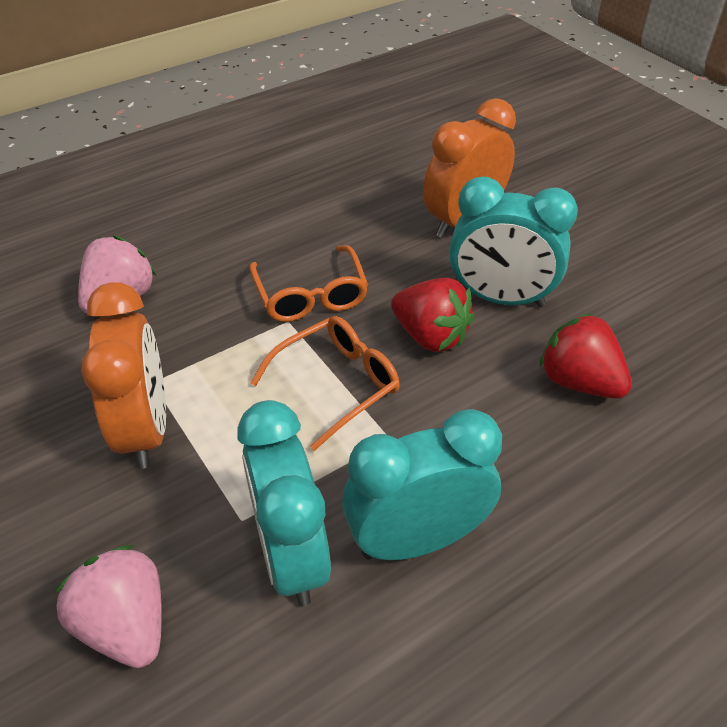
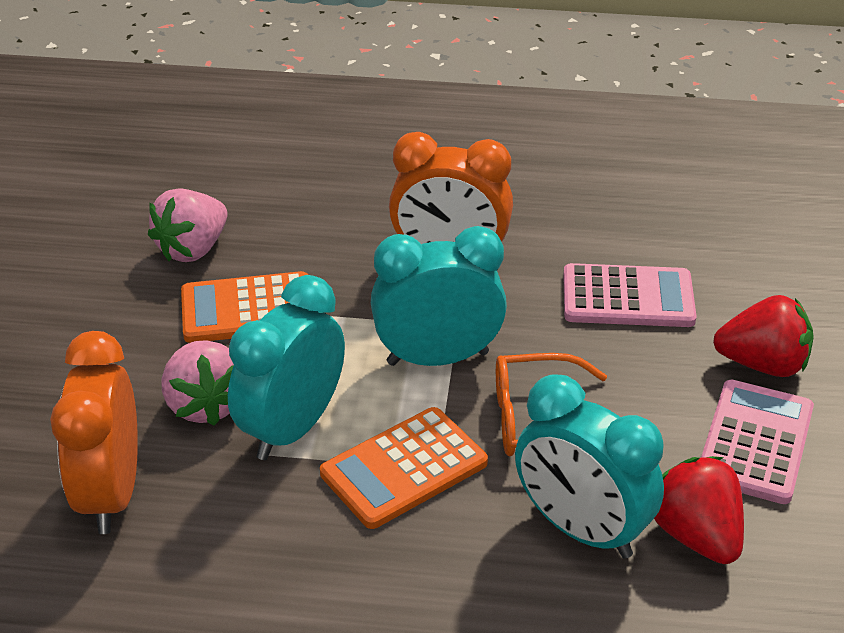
orange calculator: none = 0 -> [181,271,308,343] [320,407,488,529] = 2
orange glasses: [249,245,368,322] [250,316,400,451] = 2 -> [496,353,607,456] = 1
pink calculator: none = 0 -> [563,263,697,327] [701,380,814,504] = 2

